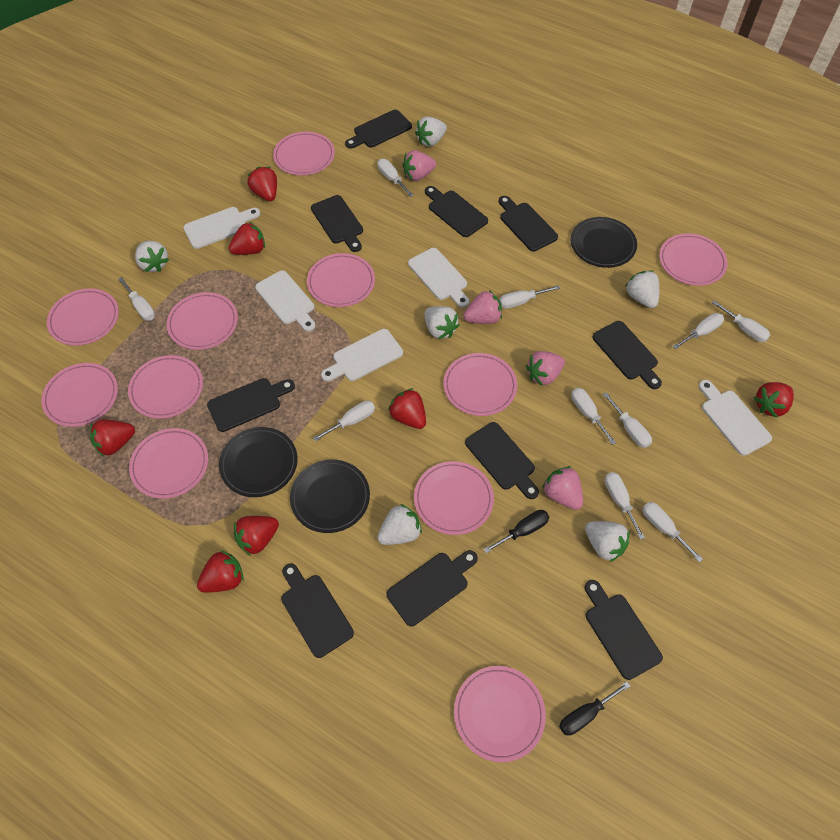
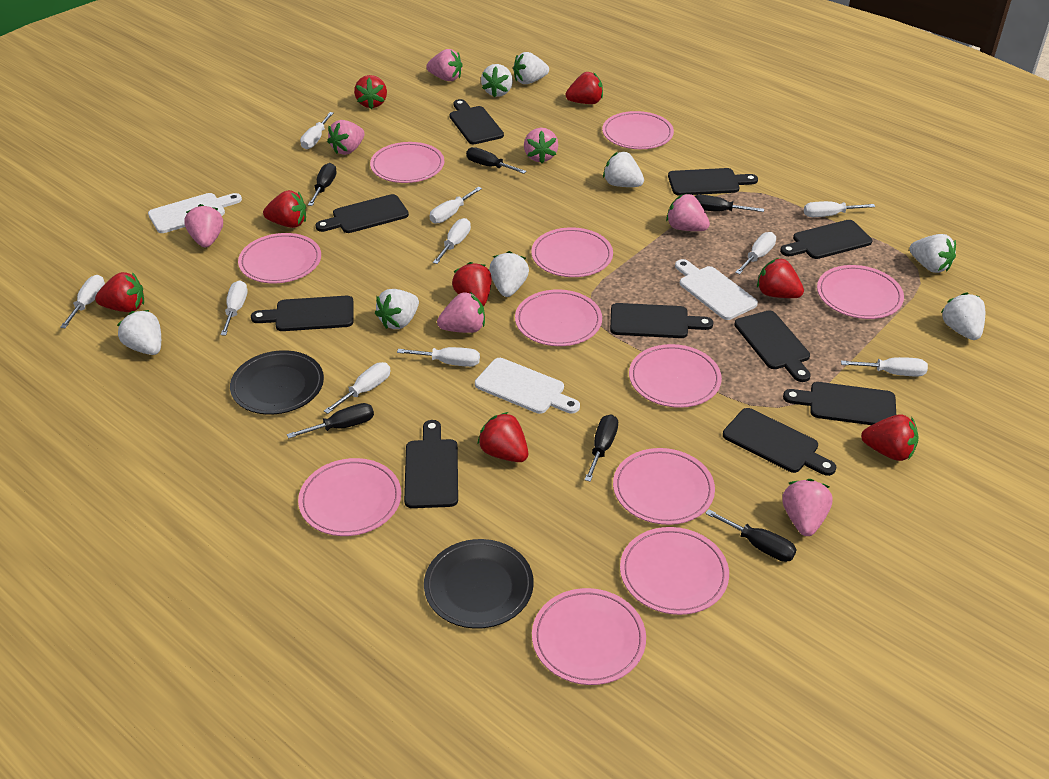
black plate: [219,427,298,497] [290,460,370,533] [570,217,637,268] = 3 -> [230,350,324,415] [424,539,534,629] = 2
black screwdriver: [483,510,549,553] [559,682,630,736] = 2 -> [287,403,374,439] [308,163,337,206] [466,147,527,174] [585,414,618,482] [695,195,764,212] [705,509,797,562] = 6
pink strawberry: [402,150,436,181] [464,290,502,324] [526,351,565,386] [542,466,583,510] = 4 -> [184,204,223,248] [327,120,365,155] [426,49,463,81] [437,292,485,333] [524,128,558,163] [666,194,710,231] [782,479,832,536] = 7
red strawberry: [90,419,135,456] [197,550,244,593] [229,222,265,255] [234,516,279,556] [247,167,277,201] [388,388,426,429] [754,382,794,418] = 7 -> [95,272,144,312] [263,190,306,228] [354,75,387,109] [452,262,492,306] [477,412,528,462] [565,72,603,104] [757,258,804,298] [861,415,919,461] = 8
white cutting board: [183,207,260,249] [255,270,315,332] [321,329,403,382] [408,248,469,308] [699,380,772,456] = 5 -> [148,193,242,233] [475,358,580,414] [675,259,758,320] = 3
white strawberry: [135,241,169,272] [377,504,422,545] [415,116,447,147] [424,306,459,339] [585,521,630,562] [625,270,659,308] = 6 -> [117,310,161,355] [375,289,419,329] [481,64,513,98] [489,251,529,297] [513,52,549,84] [603,152,644,187] [909,234,956,273] [941,293,985,340] = 8

